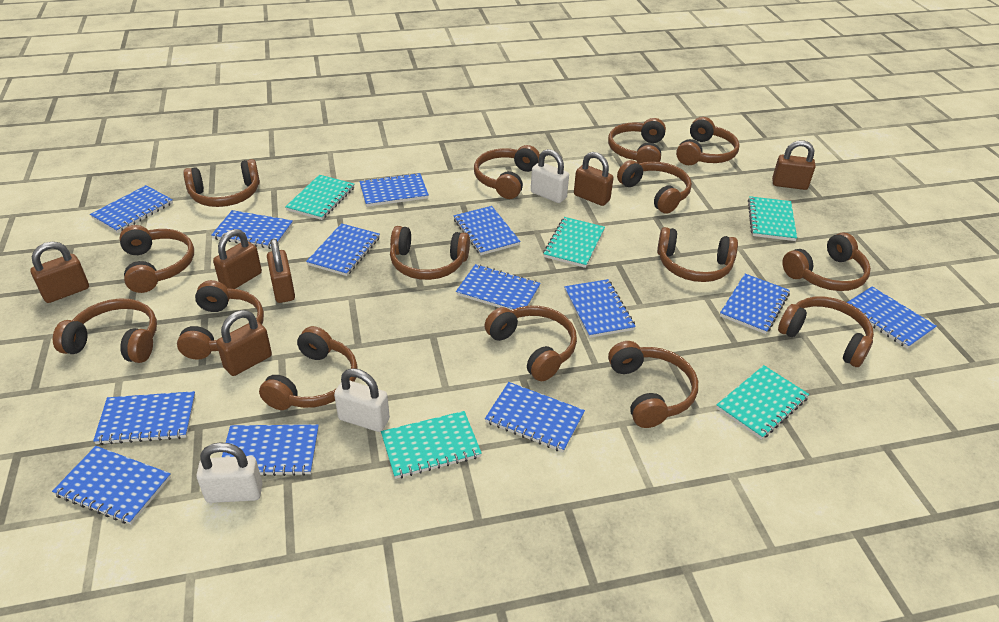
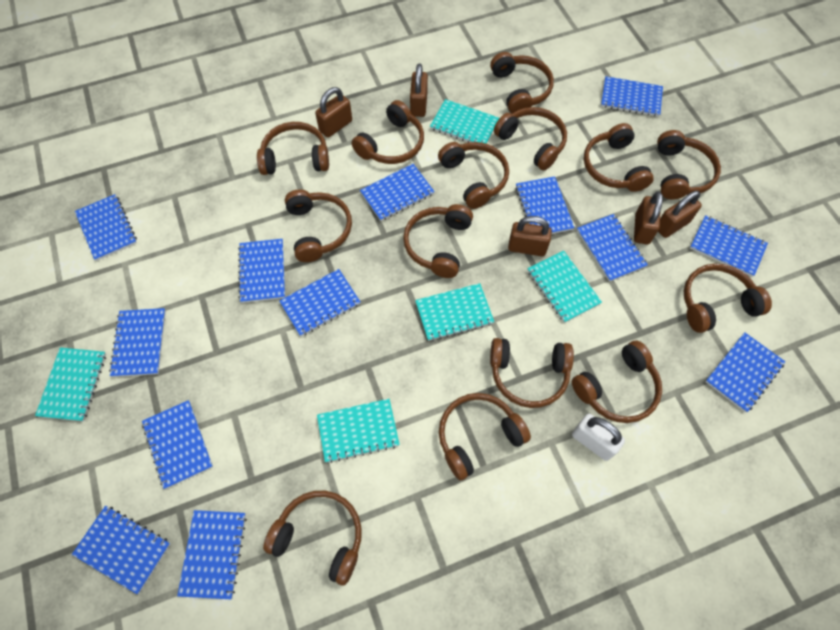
brown headphones: [53,299,157,363] [120,225,194,293] [177,280,264,360] [183,159,260,207] [259,326,358,410] [390,226,470,280] [474,145,540,199] [484,306,577,381] [608,118,666,164] [608,341,698,428] [617,160,692,214] [657,227,738,282] [676,117,740,165] [778,296,874,367] [782,232,871,291] = 15 -> [257,122,329,175] [263,491,362,586] [285,189,352,262] [352,100,424,164] [403,204,473,278] [438,142,509,209] [439,393,531,480] [490,52,554,114] [490,338,574,408] [494,107,567,170] [572,341,662,423] [584,123,654,192] [657,130,721,199] [684,263,772,333] = 14
brown padlock: [30,242,89,303] [213,229,262,289] [216,310,272,376] [267,239,295,303] [574,152,614,206] [772,140,816,190] = 6 -> [315,87,352,138] [410,64,428,117] [508,216,552,256] [634,192,663,244] [658,191,702,238] = 5
white padlock: [196,442,263,503] [334,368,390,432] [531,149,569,203] = 3 -> [572,414,625,461] = 1

